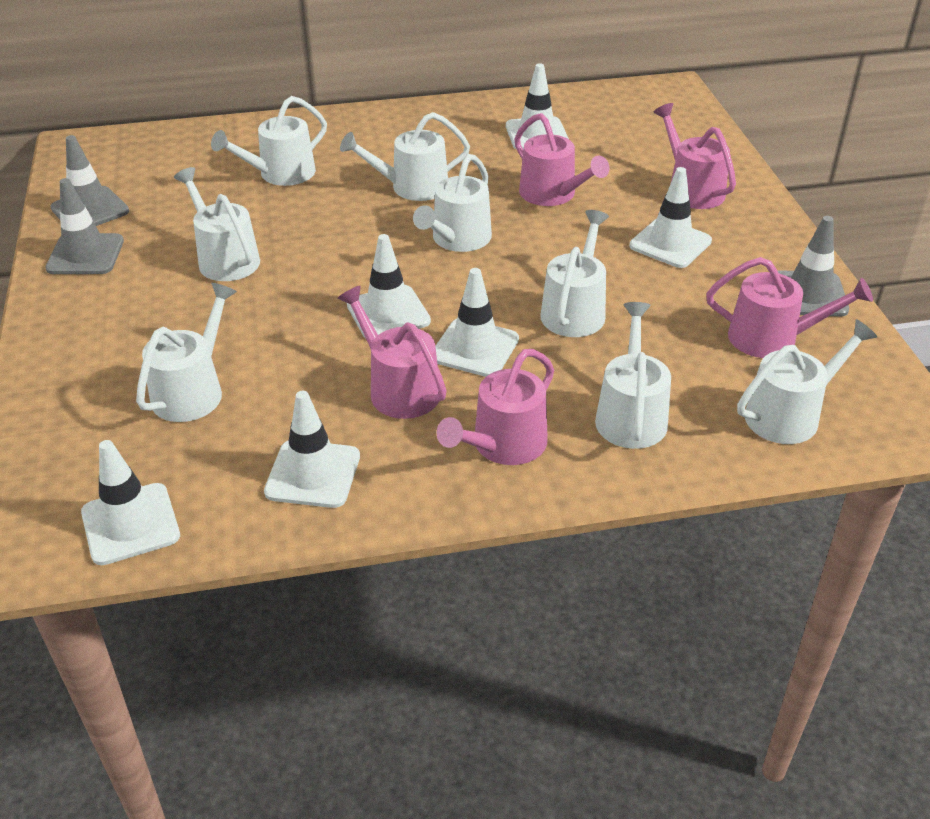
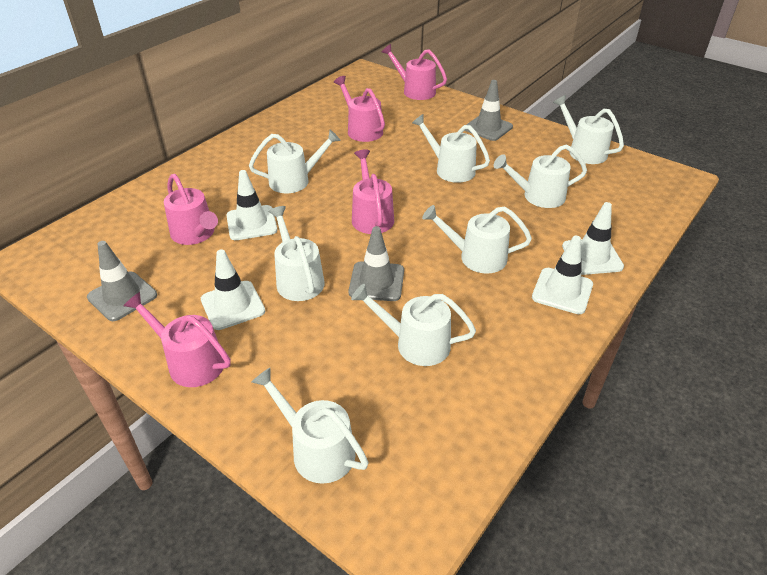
white traffic cone: [81,440,180,565] [264,391,360,508] [347,234,431,339] [435,268,519,377] [506,63,569,150] [630,167,712,268] = 6 -> [201,249,265,330] [226,170,277,240] [532,236,593,314] [562,202,624,275] = 4

